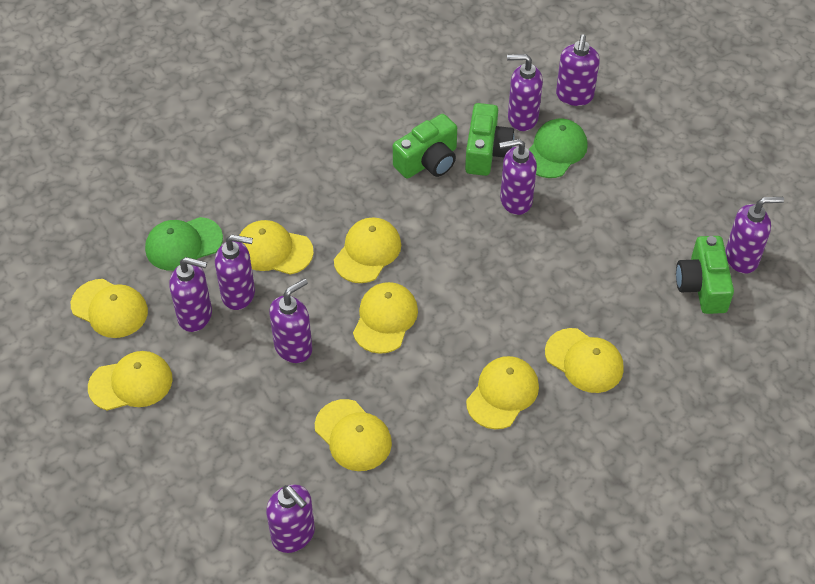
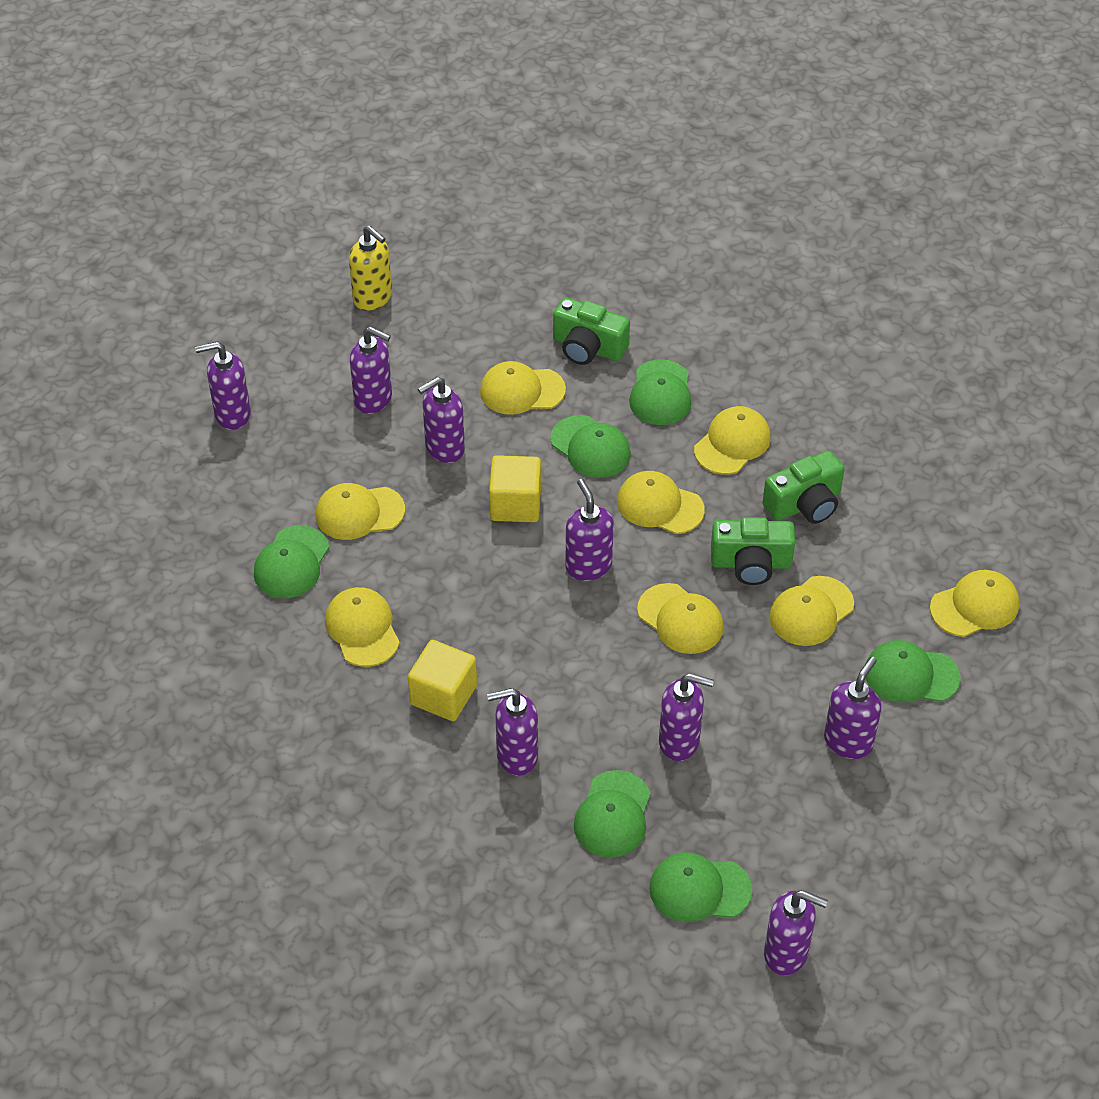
green cap: [145,217,223,271] [528,118,588,178] = 2 -> [254,525,329,598] [550,415,631,478] [574,770,651,857] [629,359,691,425] [649,852,752,922] [865,640,961,702] = 6
yellow cube: none = 0 -> [408,640,477,721] [489,455,541,522] = 2
yellow soap dispenser: none = 0 -> [349,226,392,311] = 1

